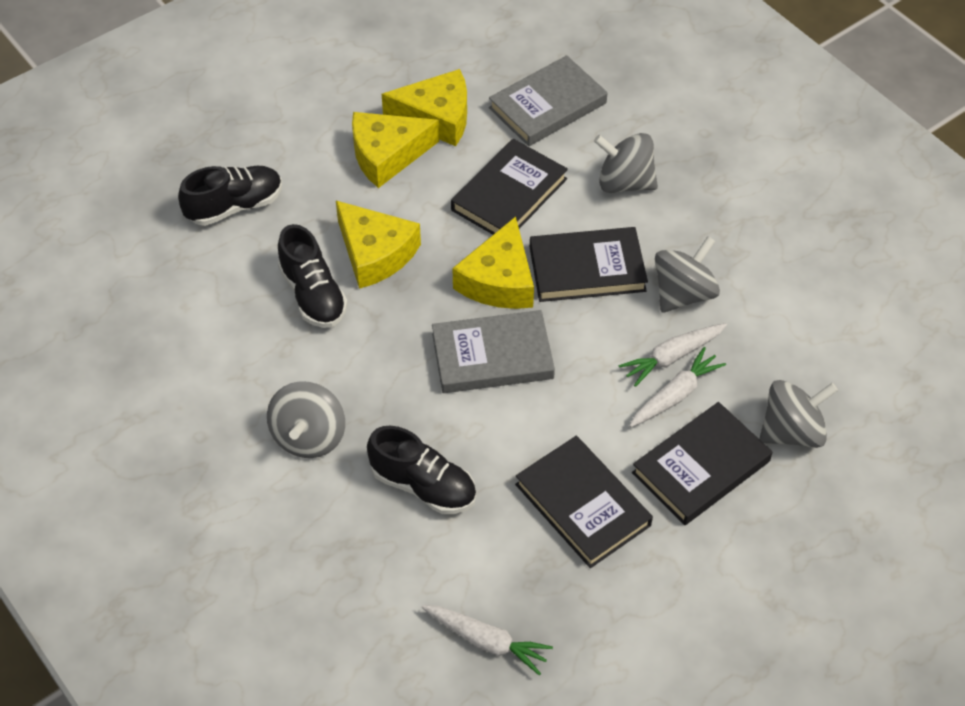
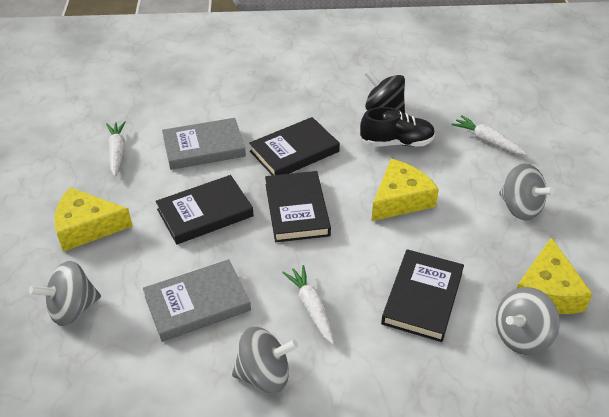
black shoe: [178,166,282,226] [278,224,348,328] [367,426,476,514] = 3 -> [360,107,435,147] = 1
black spinning top: none = 0 -> [365,70,405,113] = 1
yellow cheese: [336,201,421,289] [352,112,439,188] [382,69,467,146] [452,216,534,309] = 4 -> [54,187,133,252] [371,159,439,221] [517,237,593,314] = 3

